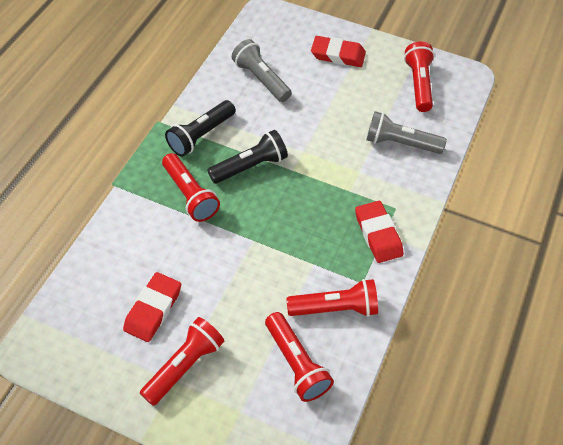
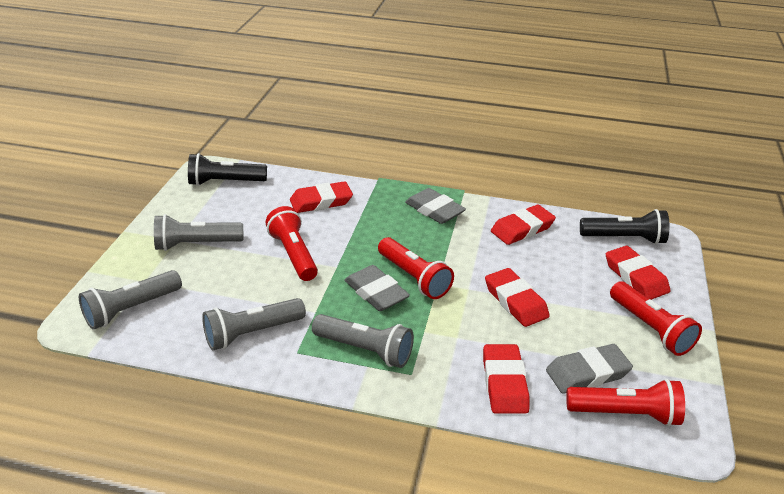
grey eraser: none = 0 -> [344,265,410,311] [405,188,466,224] [546,344,633,394] = 3
grey flashlight: [232,39,292,102] [366,111,447,154] = 2 -> [79,270,182,330] [154,214,243,251] [202,298,306,351] [312,314,414,368] = 4
red eraser: [123,272,181,342] [311,36,366,67] [355,201,404,263] = 3 -> [290,181,353,213] [483,344,530,414] [485,268,550,327] [491,205,556,245] [606,246,670,300] = 5
red flashlight: [140,317,225,406] [162,153,220,222] [265,312,334,402] [286,279,378,317] [404,42,435,112] = 5 -> [266,206,318,281] [378,237,454,299] [566,379,685,427] [610,281,702,356] = 4

